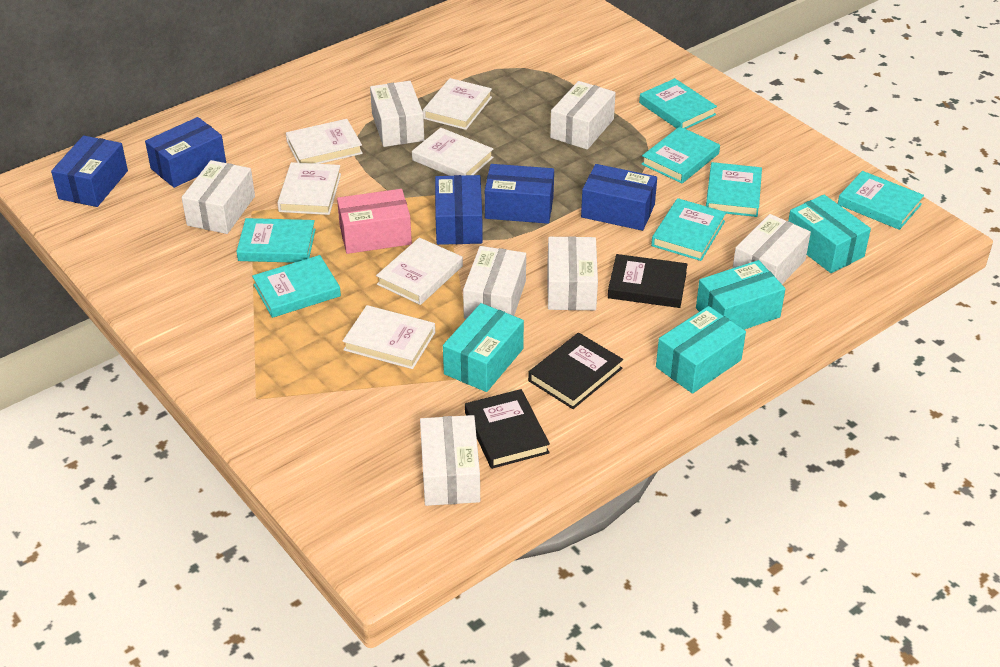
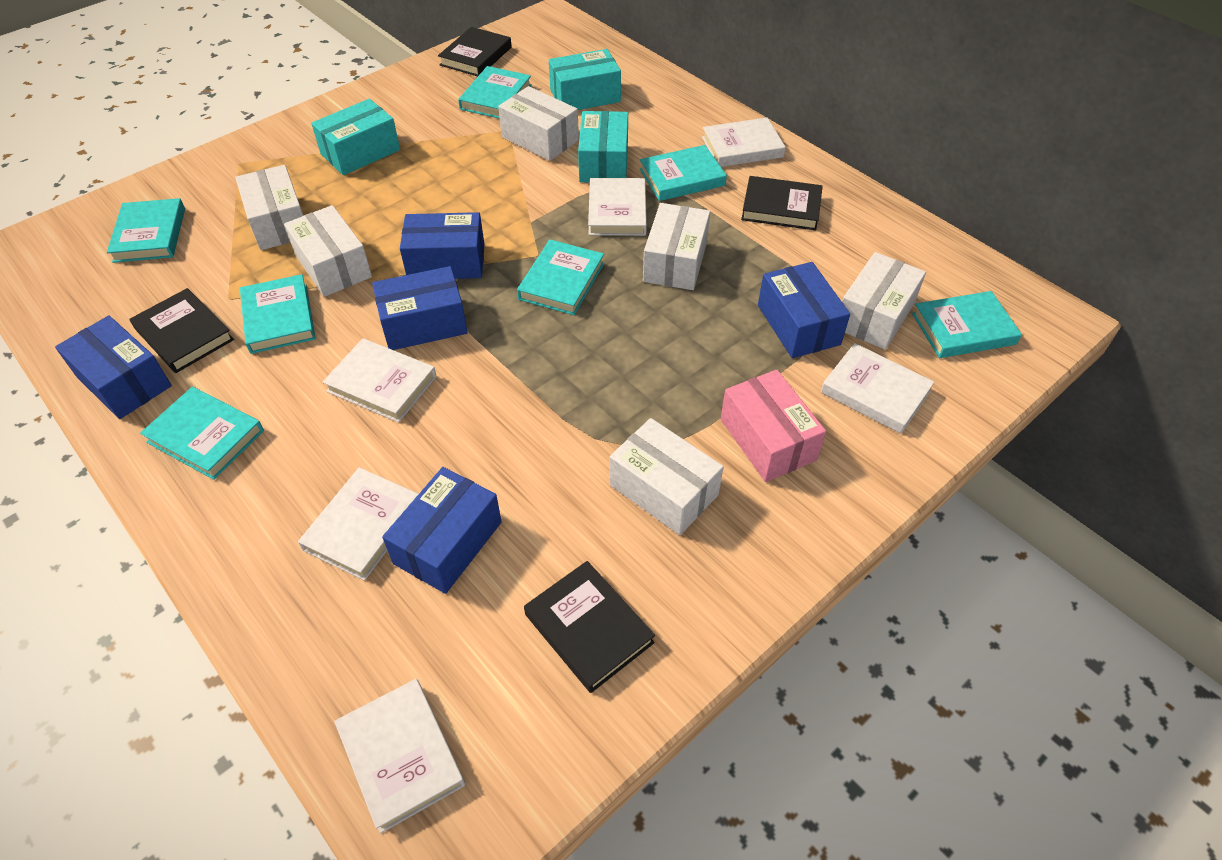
black book: [465,389,550,469] [528,333,623,409] [608,254,687,308] = 3 -> [130,288,234,373] [438,27,512,76] [524,561,655,693] [741,176,823,231] = 4
turquoise box: [443,303,524,392] [656,306,746,394] [696,260,785,330] [788,194,871,273] = 4 -> [311,99,400,175] [549,49,621,110] [578,111,628,182] = 3
white box: [182,160,255,234] [370,81,424,147] [420,415,480,506] [463,246,526,319] [547,236,598,310] [550,81,616,150] [733,214,811,284] = 7 -> [235,165,303,250] [284,205,372,297] [498,86,579,161] [610,418,724,535] [643,203,710,290] [842,252,926,350] = 6

